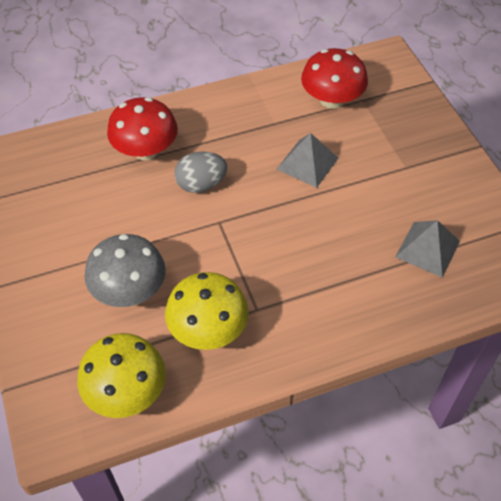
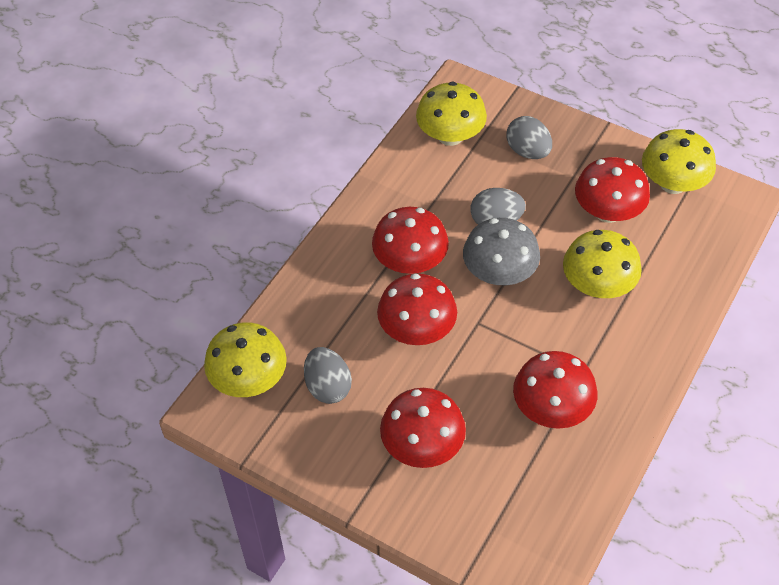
grey egg: [174,151,227,193] = 1 -> [304,347,352,404] [470,188,526,224] [506,116,552,159] = 3
grey pyramid: [277,133,338,188] [395,220,460,278] = 2 -> none = 0
red mushroom: [107,97,178,160] [301,48,368,109] = 2 -> [372,207,449,274] [377,274,457,345] [380,388,466,468] [513,351,598,429] [575,157,650,223] = 5
yellow mushroom: [77,333,166,418] [165,272,249,350] = 2 -> [204,322,287,397] [416,82,487,146] [563,230,642,298] [642,129,716,194] = 4

